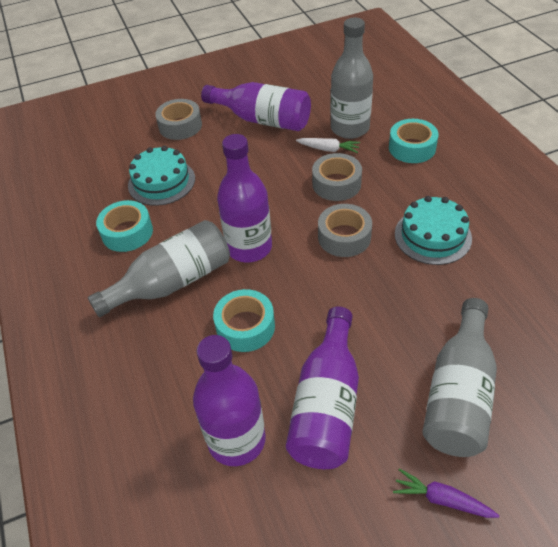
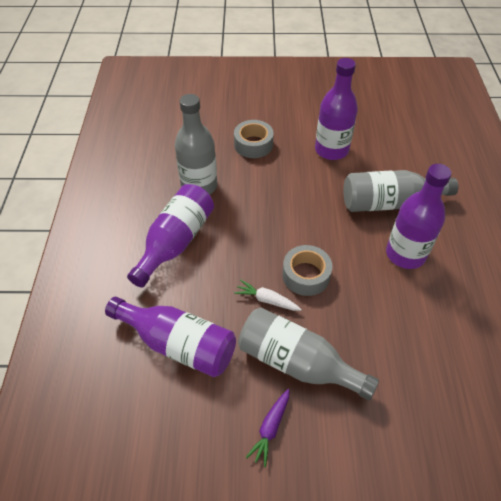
grey tape: [155,99,202,140] [312,153,362,201] [318,204,372,257] = 3 -> [234,120,274,158] [282,245,333,296] = 2
turquoise cake: [128,146,195,206] [395,196,472,265] = 2 -> none = 0
turquoise tape: [96,200,153,252] [213,289,275,352] [389,119,439,163] = 3 -> none = 0

